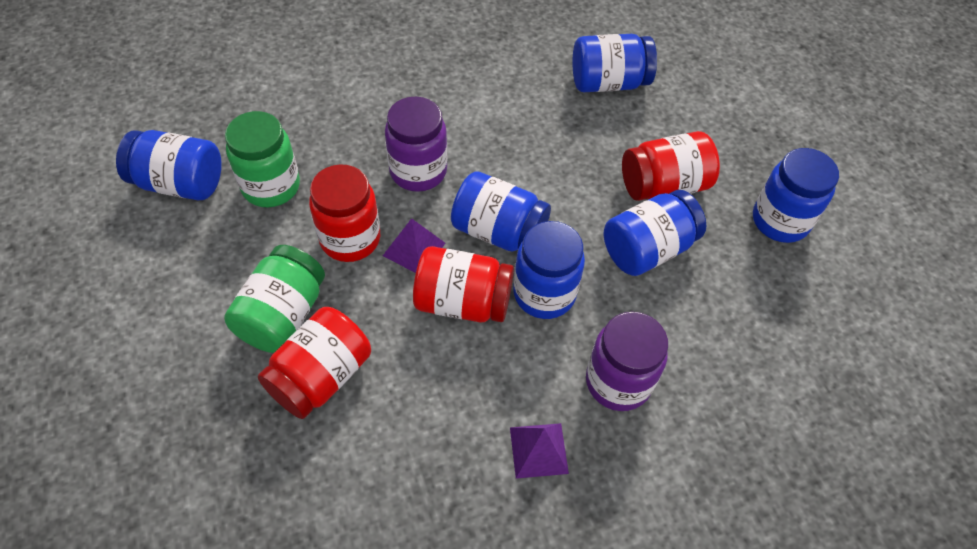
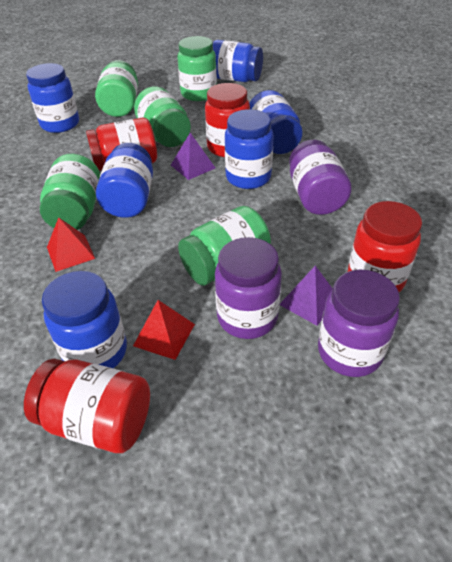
green jar: [224,245,325,353] [225,111,300,207] = 2 -> [40,154,100,230] [95,60,138,117] [134,86,191,147] [177,36,217,101] [178,206,271,286] = 5
purple jar: [385,97,447,192] [586,312,668,411] = 2 -> [215,237,282,339] [289,139,352,215] [318,269,400,377] = 3
red pyramid: none = 0 -> [47,217,95,272] [133,300,195,360] = 2

